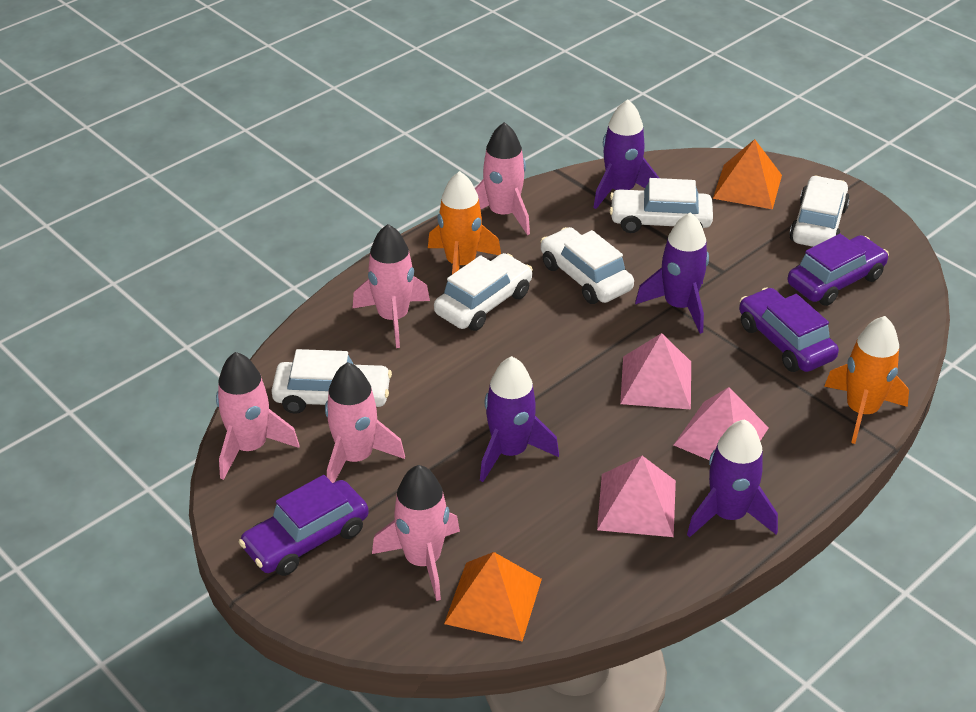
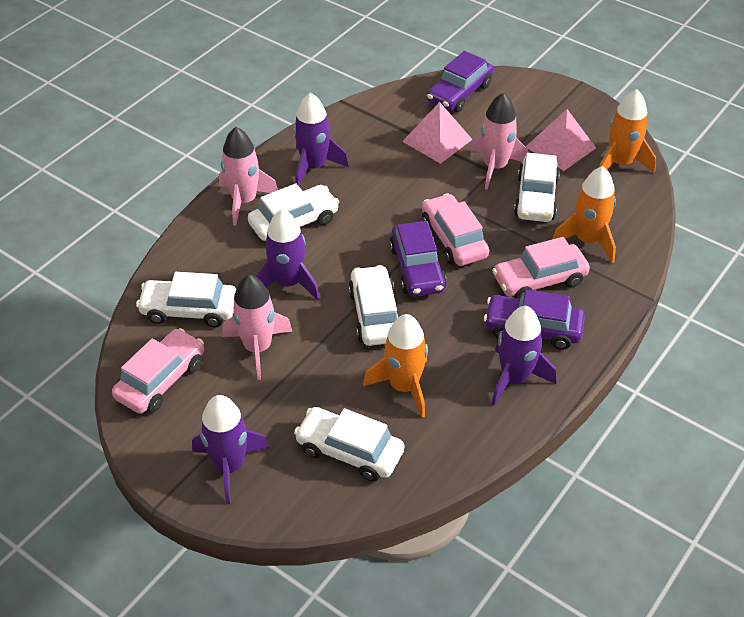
orange pyramid: [444,552,542,641] [713,139,782,209] = 2 -> none = 0
orange rocket: [428,171,501,274] [824,316,909,444] = 2 -> [363,314,428,417] [553,166,616,263] [599,89,656,173] = 3
pink car: none = 0 -> [112,328,204,414] [422,193,489,266] [492,237,590,299] = 3
pink pyramid: [597,456,676,537] [620,333,691,409] [674,387,769,460] = 3 -> [402,102,473,164] [526,109,596,171] = 2
pink rocket: [216,352,299,480] [325,362,405,483] [352,224,430,348] [372,465,460,601] [475,122,530,235] = 5 -> [219,127,278,226] [222,275,292,380] [470,93,528,190] = 3

